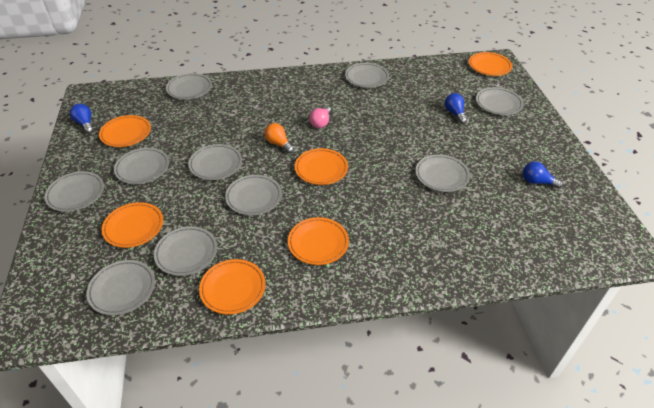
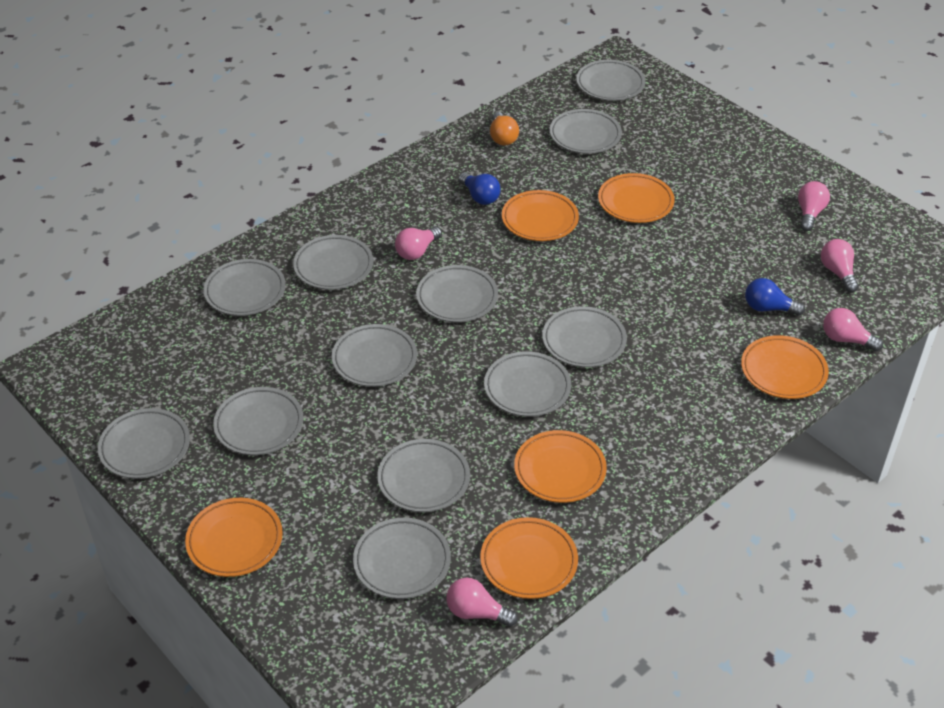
blue light bulb: [70,104,94,134] [445,93,467,124] [523,162,563,189] = 3 -> [458,172,501,205] [745,278,805,316] = 2
grey plate: [44,171,104,212] [86,260,155,315] [114,148,169,184] [154,226,217,276] [166,73,212,100] [188,144,242,180] [225,175,282,215] [345,63,389,88] [415,154,470,192] [476,87,524,115] = 10 -> [98,408,190,479] [203,259,286,316] [213,387,304,455] [293,235,373,290] [332,324,417,387] [353,518,451,599] [377,439,470,512] [416,265,498,322] [484,351,571,417] [542,306,627,367] [550,109,622,154] [576,60,645,101] = 12
pink light bulb: [309,106,331,128] = 1 -> [395,226,442,260] [446,578,518,627] [798,181,830,231] [821,239,859,293] [823,308,883,352] = 5

